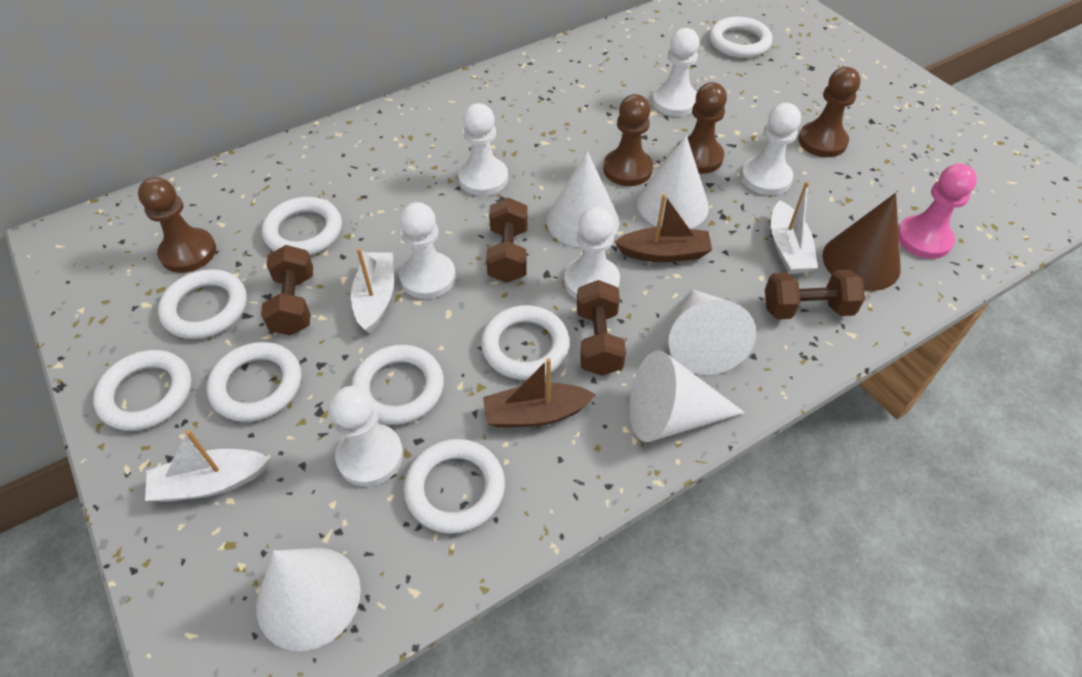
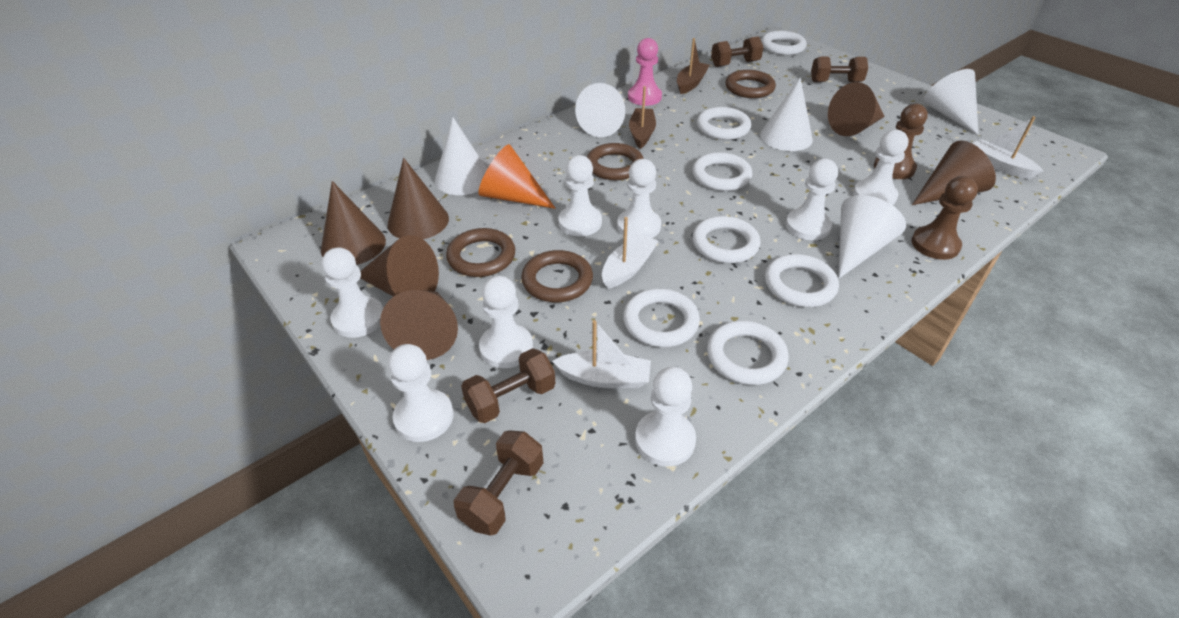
brown cone: [822,193,901,291] = 1 -> [321,181,386,265] [360,235,439,297] [380,290,458,360] [388,158,449,239] [828,82,885,136] [912,140,996,205] = 6
brown pawn: [138,177,216,273] [603,94,653,186] [676,82,727,174] [798,67,861,157] = 4 -> [874,104,928,179] [911,176,978,260] = 2
brown ring: none = 0 -> [446,228,515,277] [521,250,593,302] [587,143,644,180] [725,70,776,98] = 4
orange cone: none = 0 -> [478,144,556,209] = 1
white pawn: [330,386,403,487] [399,202,456,299] [458,103,508,196] [564,206,620,299] [652,28,699,116] [741,103,801,195] = 6 -> [322,247,383,338] [388,344,454,442] [479,276,533,368] [558,155,602,236] [617,159,661,238] [635,367,696,467] [785,159,838,240] [853,130,909,205] = 8
white ring: [93,350,192,431] [158,269,247,339] [207,342,301,422] [262,197,342,255] [351,345,444,425] [404,439,505,534] [481,305,570,380] [709,17,772,58] = 8 -> [623,289,700,347] [692,152,753,191] [692,216,760,263] [697,107,751,140] [707,321,789,385] [761,31,807,55] [765,254,839,307] = 7

